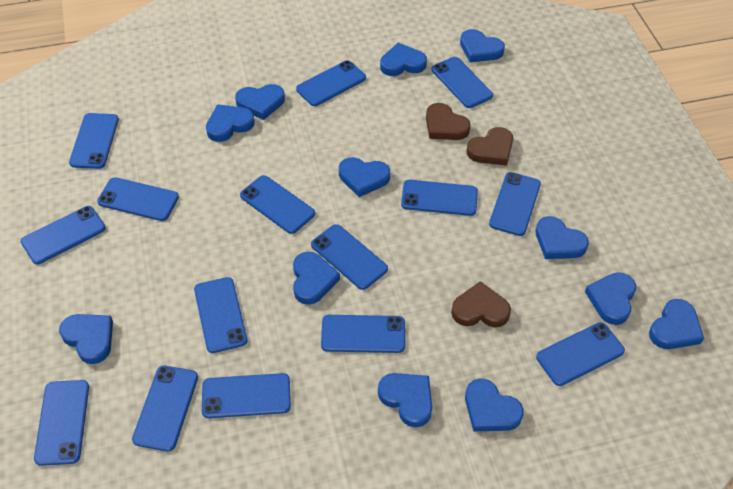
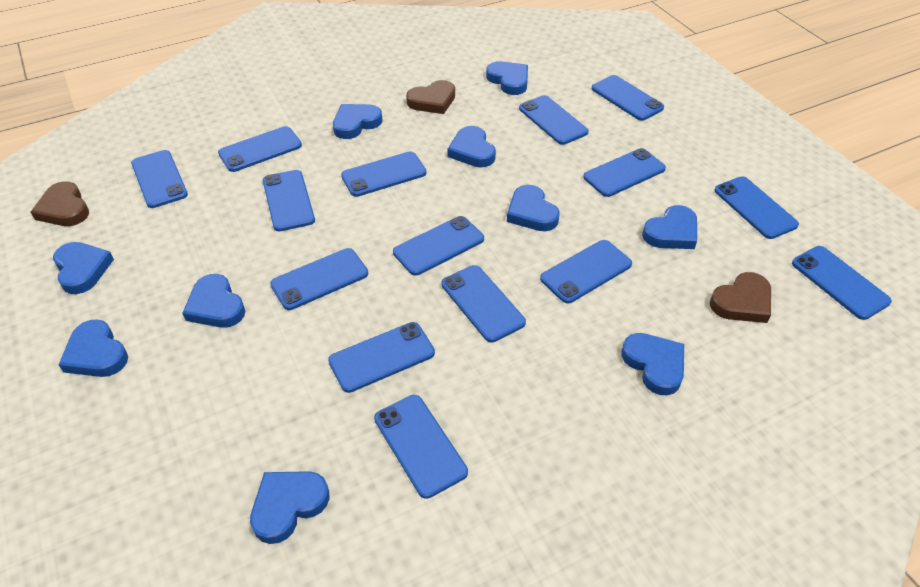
blue heart: [59,314,113,364] [206,104,255,142] [235,84,285,120] [293,252,340,305] [339,157,390,197] [378,373,432,427] [380,43,427,76] [460,29,505,62] [465,378,524,431] [536,216,589,259] [585,272,636,325] [649,299,704,349] = 12 -> [53,242,114,294] [59,319,128,377] [182,274,245,328] [250,471,330,544] [333,104,383,139] [447,126,496,168] [486,61,528,95] [507,185,560,231] [621,333,684,395] [642,205,697,249] = 10

